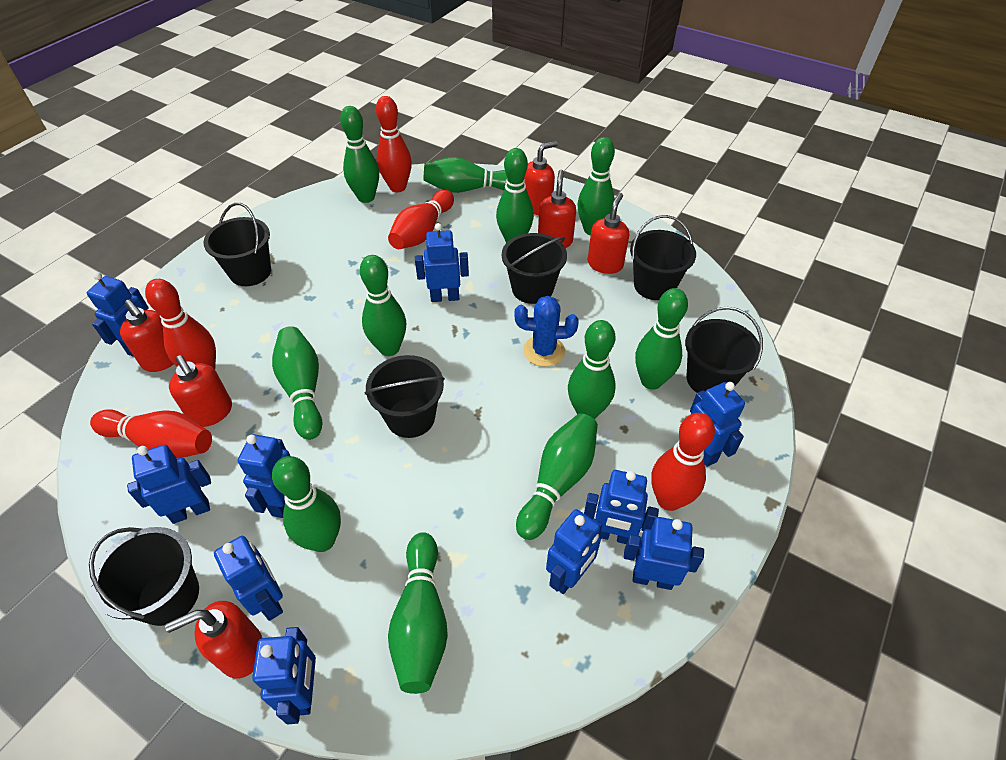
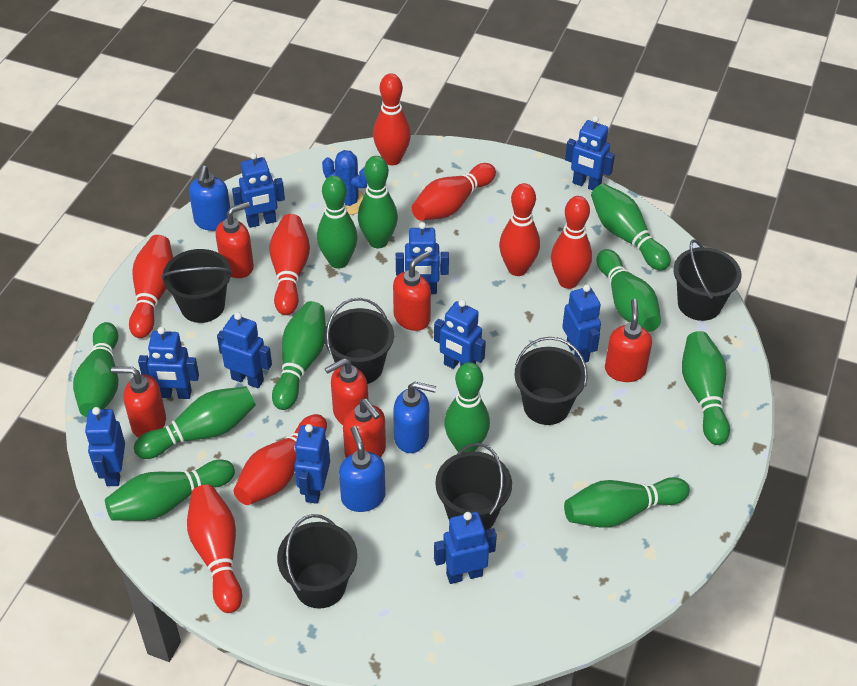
blue soap dispenser: none = 0 -> [189,165,230,231] [339,426,386,512] [393,382,436,453] = 3
red bowling pin: [90,409,212,459] [145,279,216,370] [376,96,412,192] [388,190,454,249] [651,413,715,511] = 5 -> [129,235,173,338] [187,485,242,613] [234,414,327,505] [269,214,310,315] [373,73,411,165] [412,163,496,221] [499,183,540,276] [551,196,592,289] = 8

